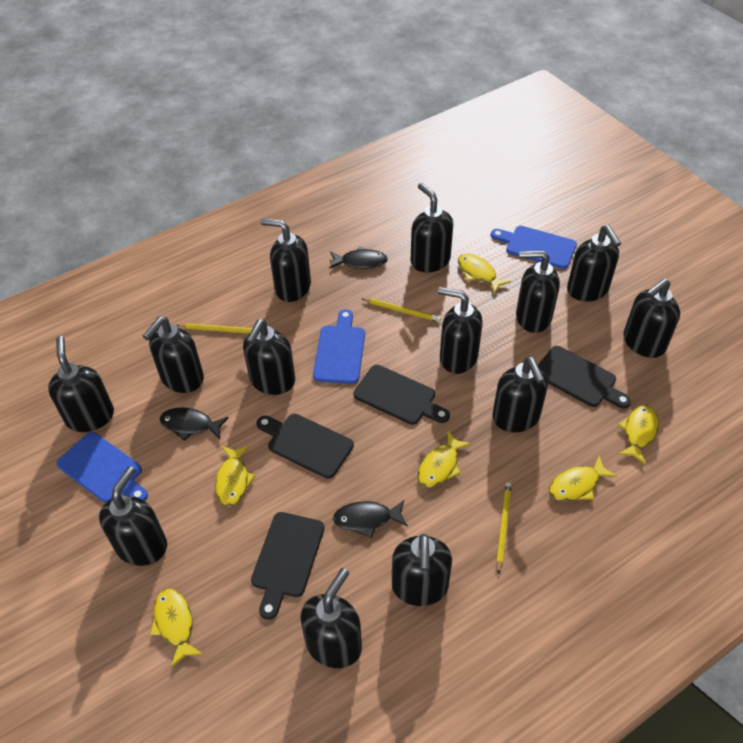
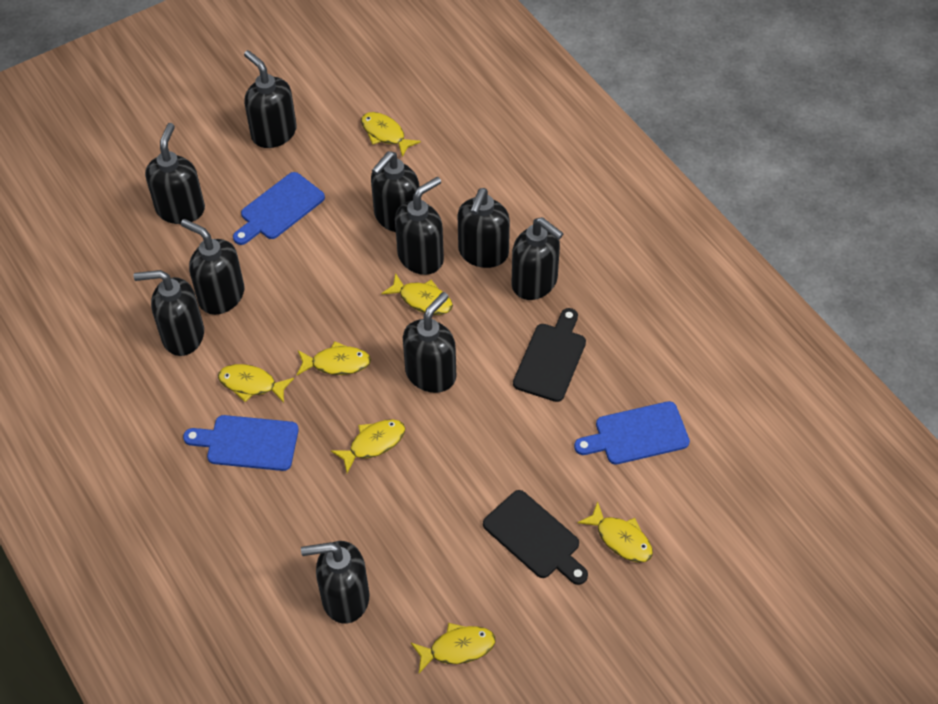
black cutting board: [251,512,325,620] [256,414,354,479] [353,365,450,425] [538,346,631,408] = 4 -> [483,490,588,585] [513,308,586,402] = 2
black fish: [159,407,229,441] [329,246,388,269] [333,500,408,538] = 3 -> none = 0
black soap dispenser: [48,336,114,432] [99,466,167,566] [143,317,204,393] [243,319,295,395] [261,218,311,302] [300,568,362,668] [392,534,452,606] [411,183,453,273] [438,287,483,374] [492,357,548,432] [516,250,560,333] [567,225,621,302] [624,278,680,358] = 13 -> [134,270,204,356] [145,123,205,224] [181,219,244,315] [244,50,297,148] [301,541,369,624] [371,151,419,232] [395,177,444,275] [403,292,456,393] [458,188,510,268] [512,217,564,300] = 10
yellow fish: [150,588,202,668] [215,446,256,507] [418,431,471,488] [458,254,511,294] [549,456,617,501] [618,405,659,465] = 6 -> [218,364,294,403] [297,341,371,375] [331,419,405,473] [361,112,421,157] [382,273,453,315] [411,623,496,673] [578,501,653,563] = 7
yellow pencil: [177,323,253,334] [361,298,441,322] [496,482,512,574] = 3 -> none = 0

